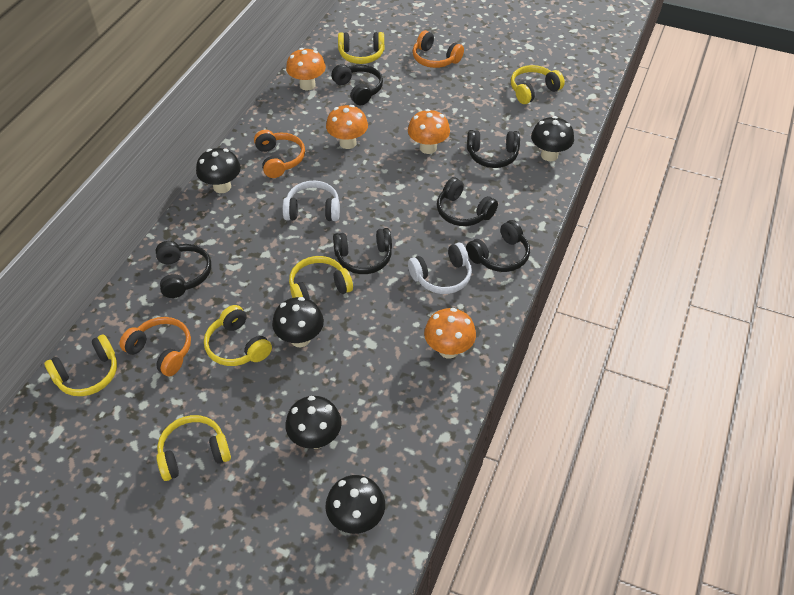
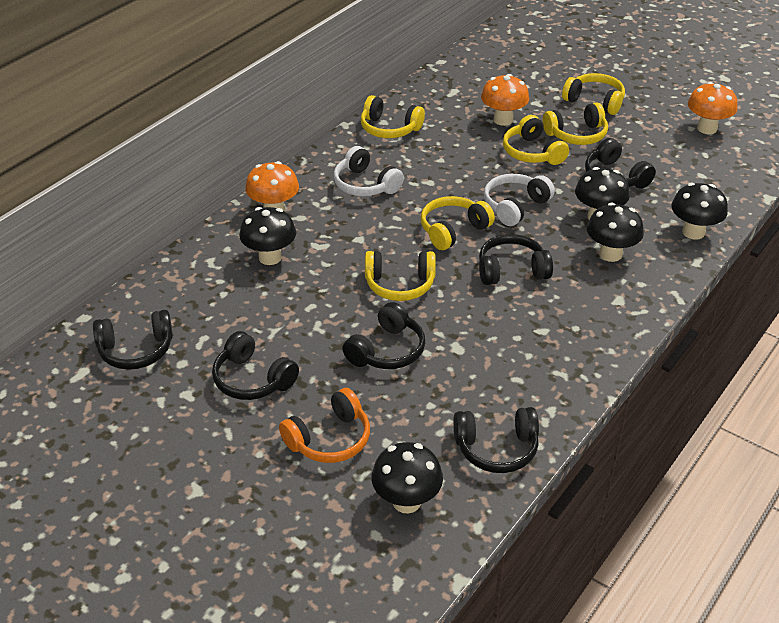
orange headphones: [120,317,191,376] [254,130,305,178] [413,30,464,68] = 3 -> [279,388,370,463] = 1
orange mushroom: [286,48,326,90] [326,105,368,149] [408,109,450,154] [424,308,476,358] = 4 -> [245,161,299,212] [481,74,529,126] [688,82,737,134] = 3

